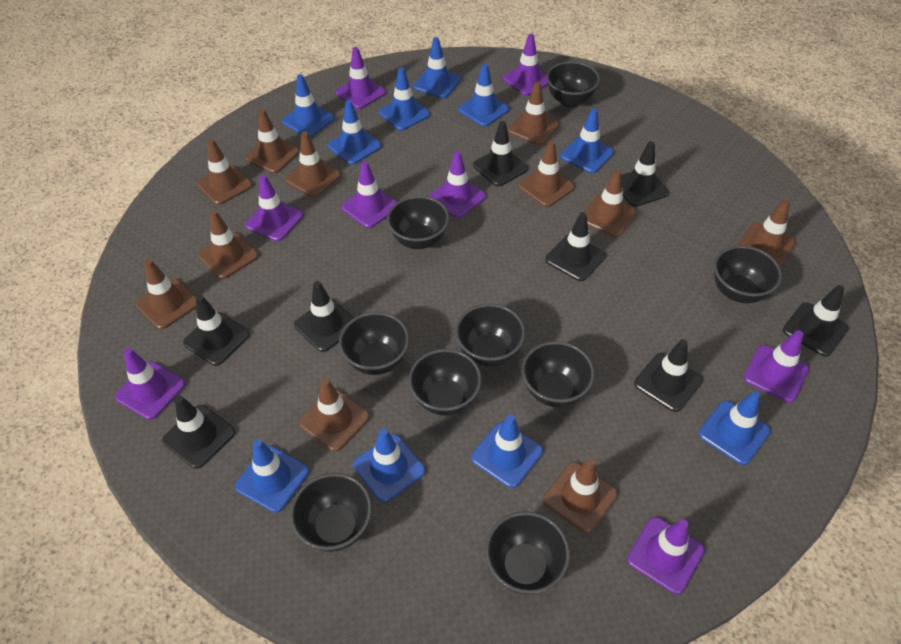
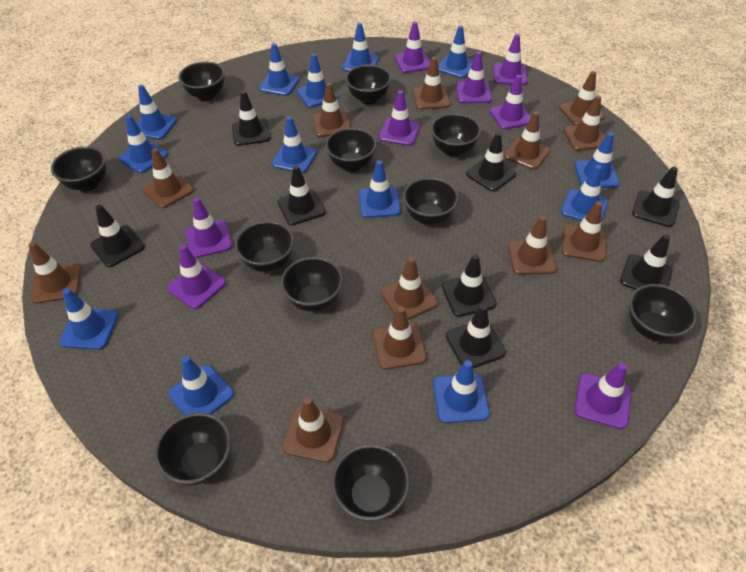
black bowl: [290,473,372,552] [339,312,410,375] [387,196,449,249] [409,349,482,416] [455,304,525,366] [485,511,570,595] [522,341,595,407] [546,61,600,107] [714,245,782,303] = 9 -> [51,146,106,191] [154,413,231,485] [178,62,225,101] [235,221,294,272] [281,257,343,312] [325,128,377,172] [331,444,410,522] [345,65,392,104] [403,178,459,225] [431,113,481,156] [629,284,697,342] = 11
blue traffic cone: [235,440,309,513] [282,74,334,137] [328,100,381,165] [353,428,425,502] [379,67,430,131] [413,37,461,98] [458,64,509,127] [471,414,543,488] [560,108,614,173] [699,391,771,465] = 10 -> [59,288,119,350] [118,115,168,173] [137,85,177,140] [168,356,234,415] [259,43,300,96] [272,116,317,173] [296,53,338,108] [342,23,379,72] [359,160,401,218] [433,360,490,423] [438,26,473,78] [561,165,608,222] [574,132,620,188] = 13
brown traffic cone: [136,259,196,329] [197,139,253,205] [198,210,258,279] [245,109,300,173] [285,132,341,197] [299,378,370,451] [508,82,559,145] [518,141,575,207] [543,458,618,533] [584,170,637,237] [737,199,796,267] = 11 -> [28,242,81,303] [143,148,194,208] [282,397,344,463] [312,83,351,137] [373,306,427,369] [381,257,438,320] [413,57,450,110] [504,111,550,170] [508,216,557,275] [559,71,605,125] [562,201,606,262] [563,96,605,151] = 12

